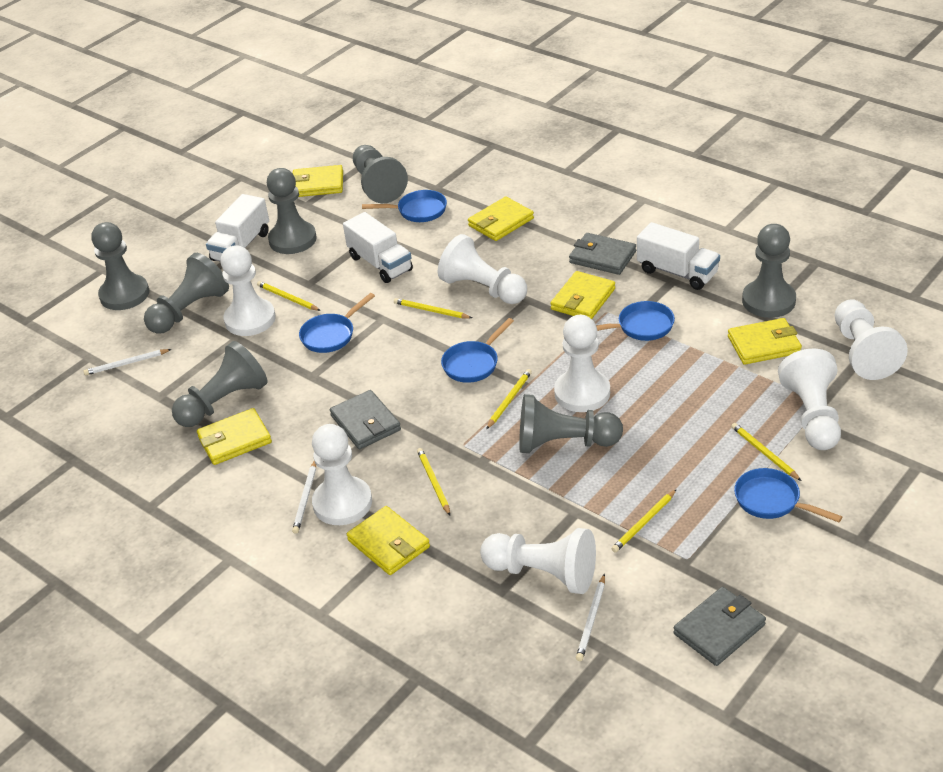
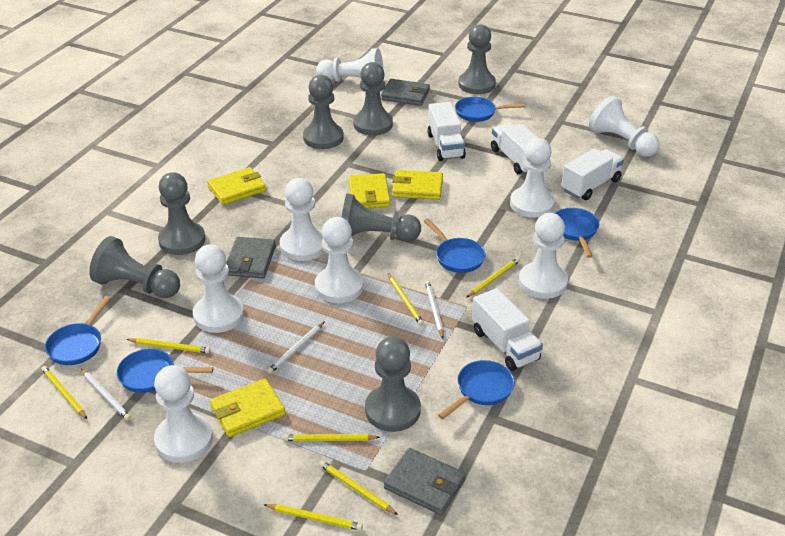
blue pan: [299,293,375,353] [362,190,447,222] [441,318,514,383] [596,301,675,341] [734,468,842,522] = 5 -> [45,296,111,365] [117,349,214,393] [424,219,485,273] [438,360,514,419] [455,97,526,122] [555,208,599,258] = 6
white pawn: [221,245,276,336] [312,424,372,525] [438,234,527,304] [480,528,596,594] [554,315,610,412] [778,349,841,450] [835,299,908,380] = 7 -> [154,365,213,463] [193,244,244,333] [279,178,324,261] [315,217,364,303] [316,48,383,82] [510,138,555,218] [519,213,568,299] [589,96,660,157] = 8
white truck: [206,194,269,262] [343,212,413,283] [637,222,720,290] = 3 -> [427,102,466,161] [472,288,543,371] [491,123,538,175] [561,148,624,200] = 4
yellow pencil: [257,281,321,311] [394,298,472,318] [417,448,450,516] [486,369,532,430] [611,489,677,552] [731,423,801,481] = 6 -> [41,366,87,419] [126,338,210,353] [263,504,363,531] [283,434,380,441] [319,461,398,515] [388,273,424,326] [467,257,520,297] = 7
yellow wallet: [197,408,272,465] [293,165,343,197] [347,506,430,575] [468,197,534,241] [550,271,615,319] [728,318,802,365] = 6 -> [207,167,266,205] [210,378,285,437] [349,173,390,208] [392,170,443,200] = 4

